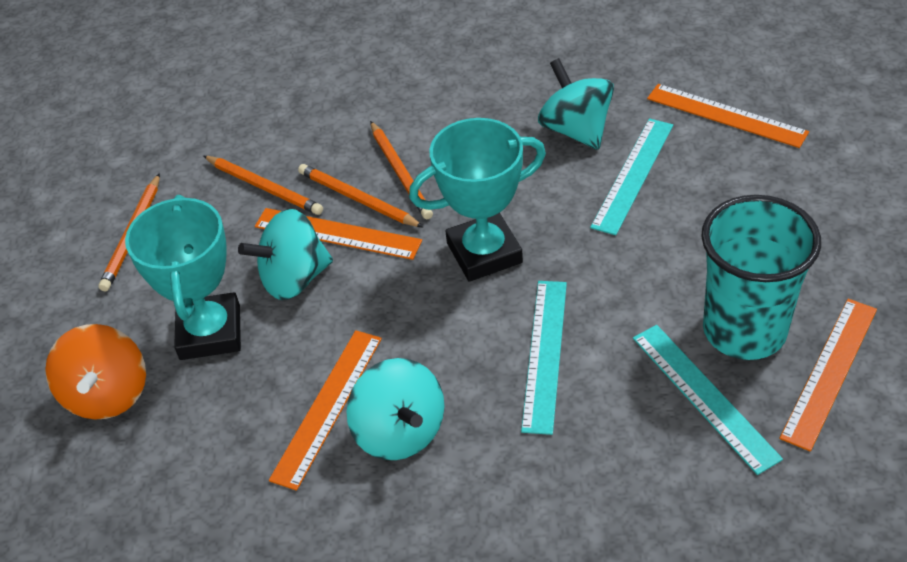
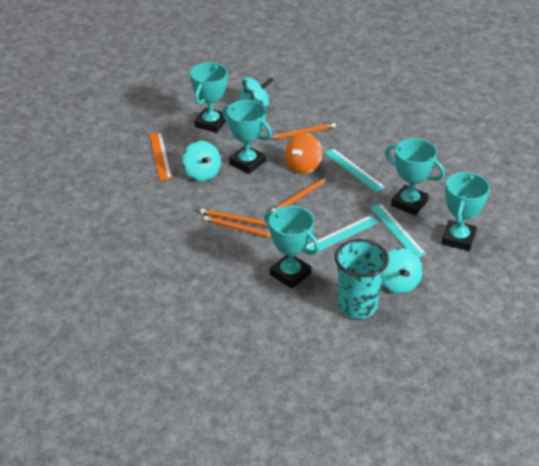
orange ruler: [255,208,422,260] [269,330,382,491] [647,84,809,148] [779,299,877,452] = 4 -> [150,132,172,180] = 1
turquoise trophy: [125,195,241,360] [409,118,546,282] = 2 -> [190,62,228,133] [222,100,272,174] [264,206,320,289] [385,138,445,215] [441,172,490,251] = 5

